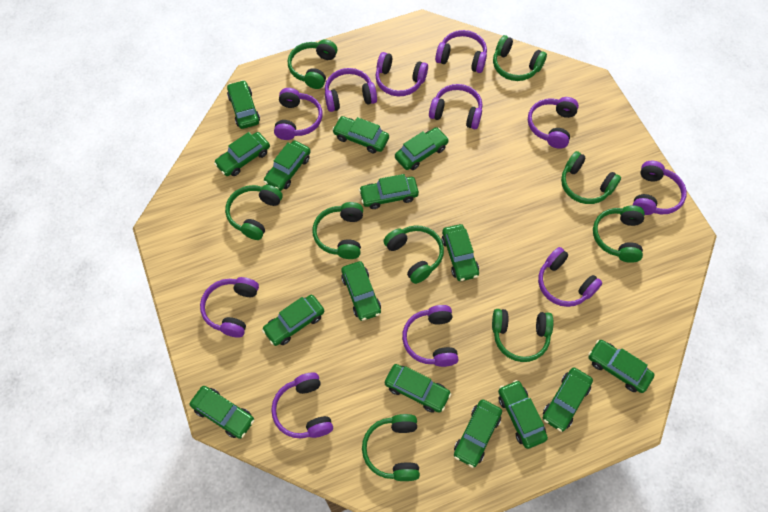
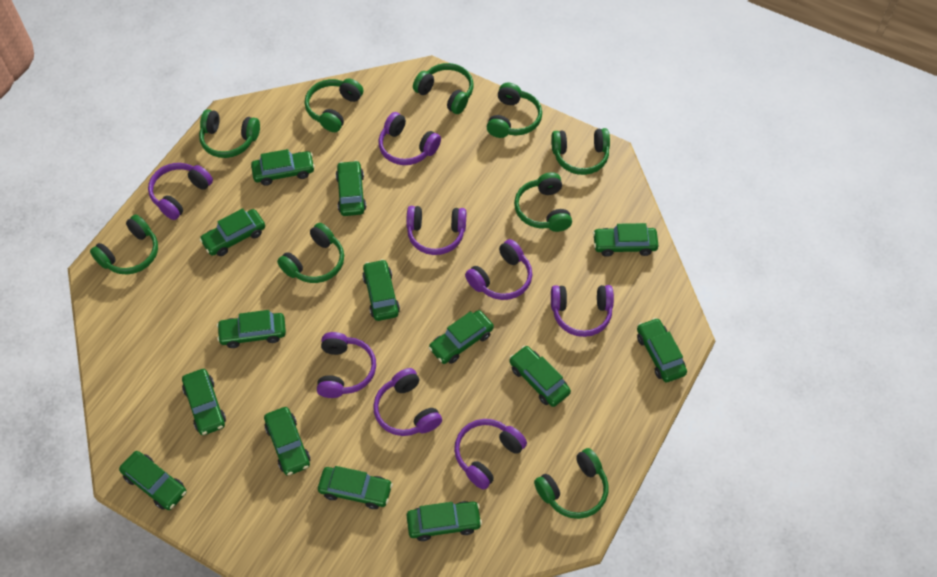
green car: [190,386,254,439] [214,132,270,176] [227,80,260,129] [262,295,324,346] [264,141,311,191] [332,116,389,153] [341,261,381,321] [359,174,419,209] [385,364,451,413] [395,127,449,170] [442,224,479,281] [454,399,502,468] [498,380,548,449] [543,367,593,432] [588,340,654,393] = 15 -> [119,451,187,510] [182,369,226,435] [199,208,265,256] [217,310,286,348] [251,149,315,186] [264,407,310,476] [318,466,393,509] [336,160,366,216] [362,259,400,321] [406,501,482,541] [429,310,494,364] [509,346,571,407] [593,223,659,257] [637,318,687,382] = 14
purple headphones: [200,277,259,337] [271,373,333,438] [274,88,323,140] [325,68,377,112] [376,52,428,96] [402,305,458,367] [429,84,482,129] [435,30,487,73] [528,97,579,149] [538,247,602,307] [633,161,687,215] = 11 -> [148,163,213,220] [317,332,376,398] [373,368,442,436] [378,112,441,165] [406,206,466,255] [454,419,527,490] [465,239,532,300] [551,285,614,337] = 8

